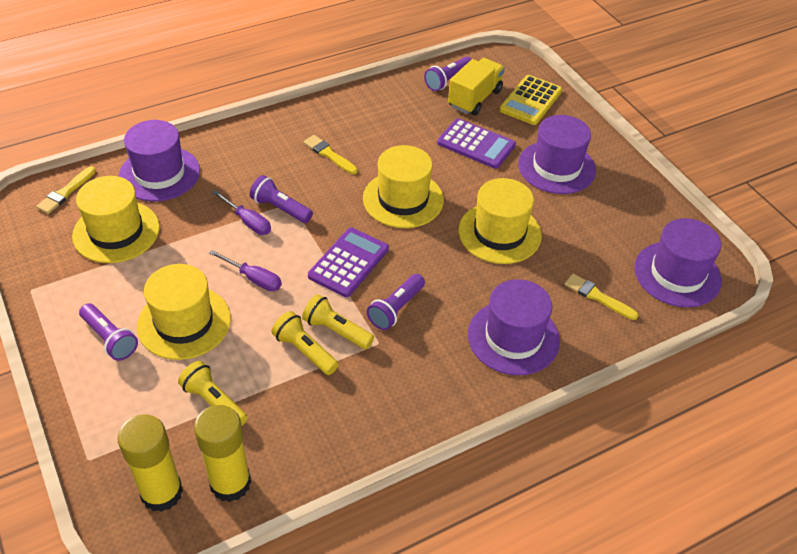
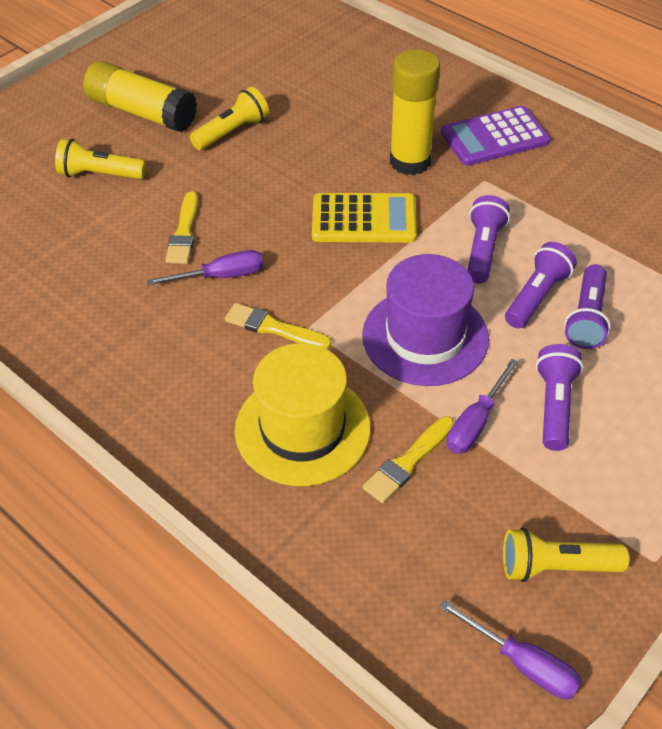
purple calculator: [308,228,389,297] [437,118,516,169] = 2 -> [441,106,550,166] = 1
purple hat: [119,120,200,201] [468,279,560,375] [518,115,596,194] [634,218,722,308] = 4 -> [362,254,489,386] = 1
purple screwdriver: [209,250,282,291] [212,190,271,235] = 2 -> [147,250,263,286] [439,600,582,699] [447,359,518,454] = 3
yellow hat: [72,176,160,263] [137,264,231,360] [363,145,444,228] [458,178,542,264] = 4 -> [235,343,371,486] = 1
yellow truck: [448,58,505,115] = 1 -> none = 0

